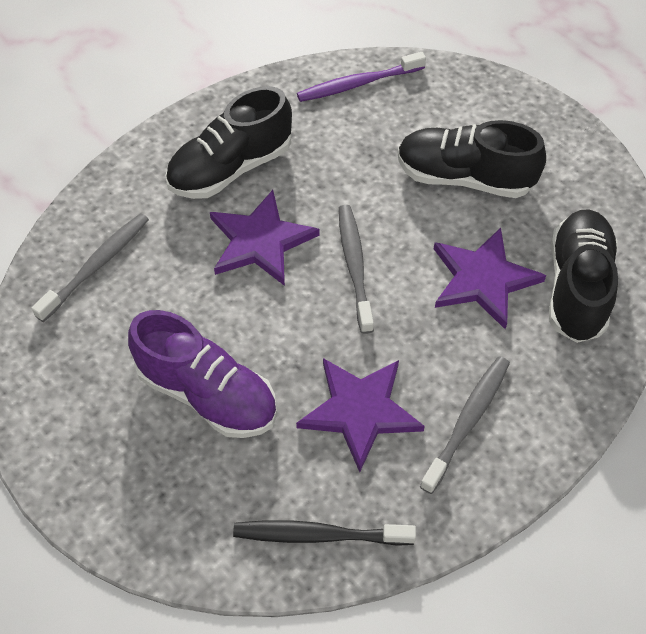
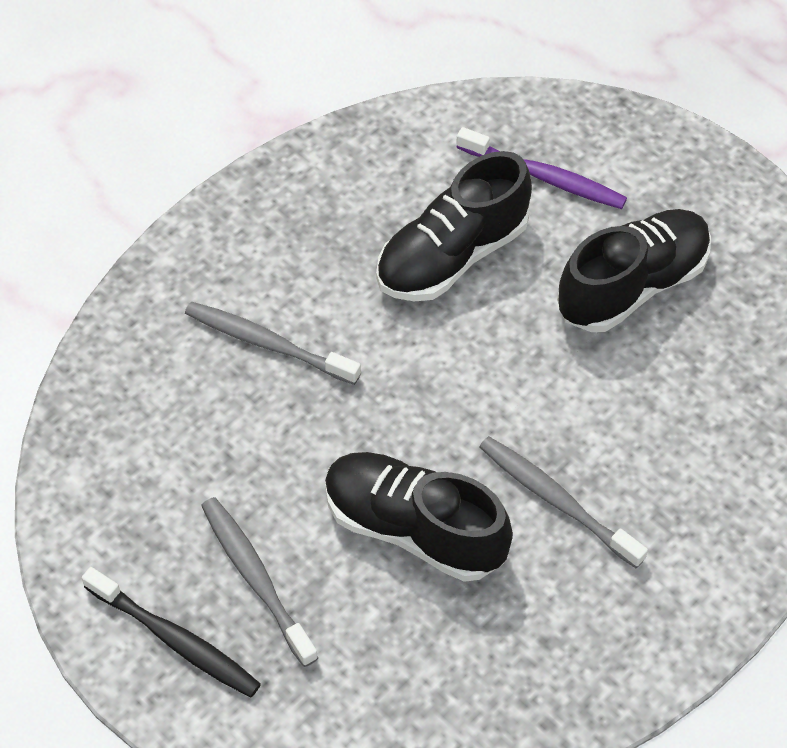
purple shoe: [128,310,277,438] = 1 -> none = 0
purple star: [210,190,319,286] [296,358,425,472] [434,228,546,329] = 3 -> none = 0

